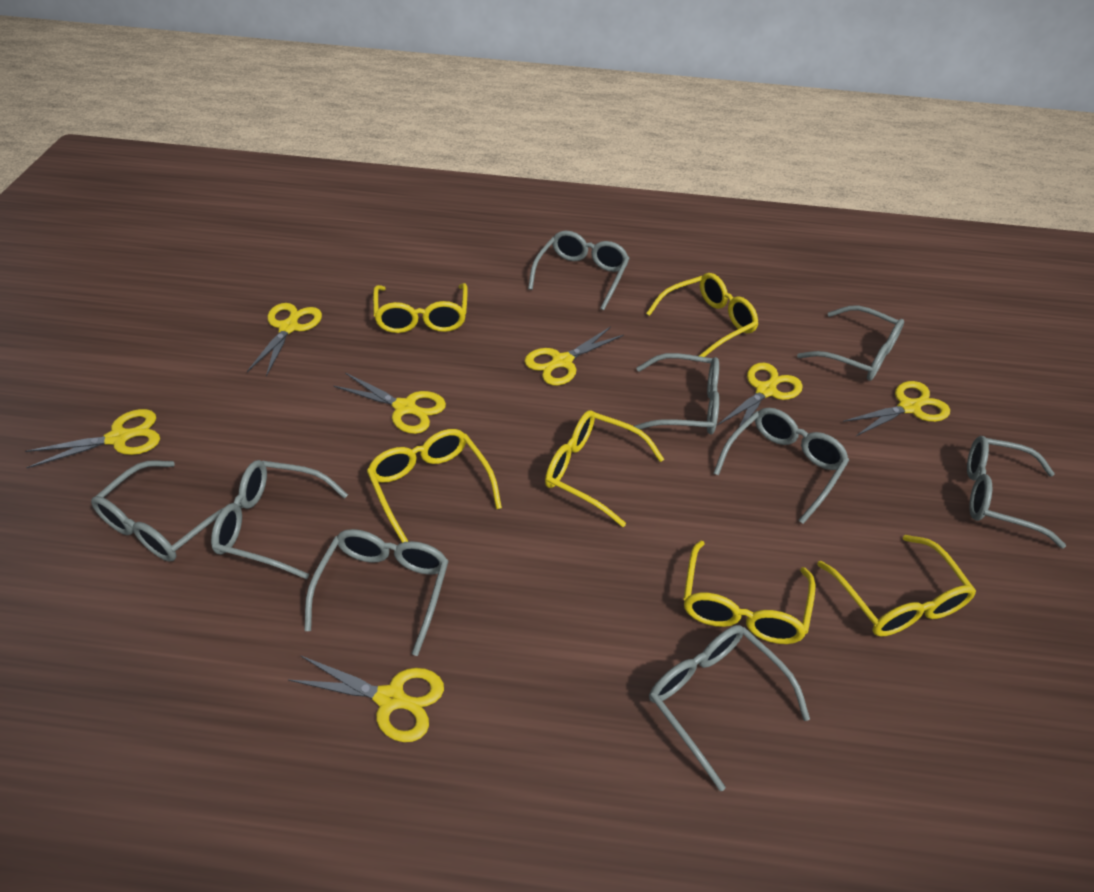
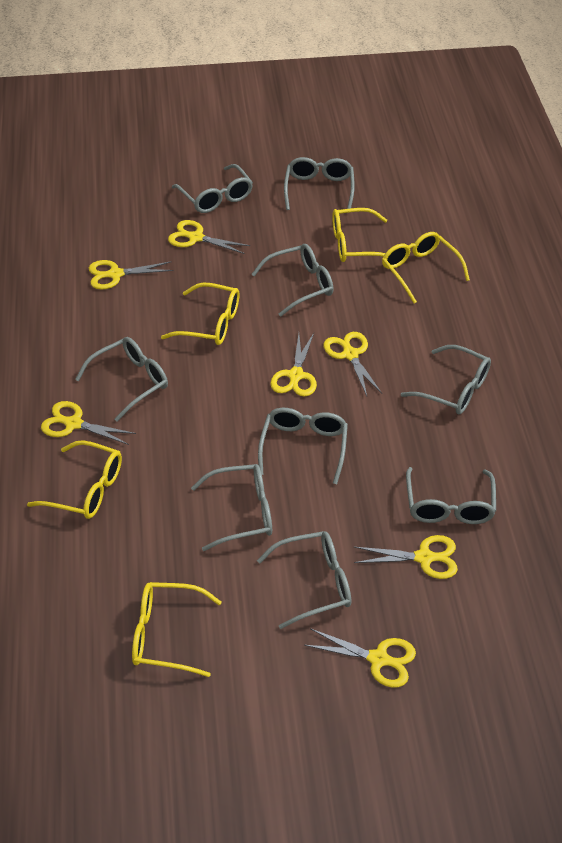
yellow glasses: [367,429,502,543] [373,283,468,333] [545,410,664,527] [646,273,758,357] [683,541,816,644] [817,535,976,637] = 6 -> [27,440,122,519] [132,582,222,677] [161,282,239,345] [332,208,387,262] [382,232,470,303] = 5

